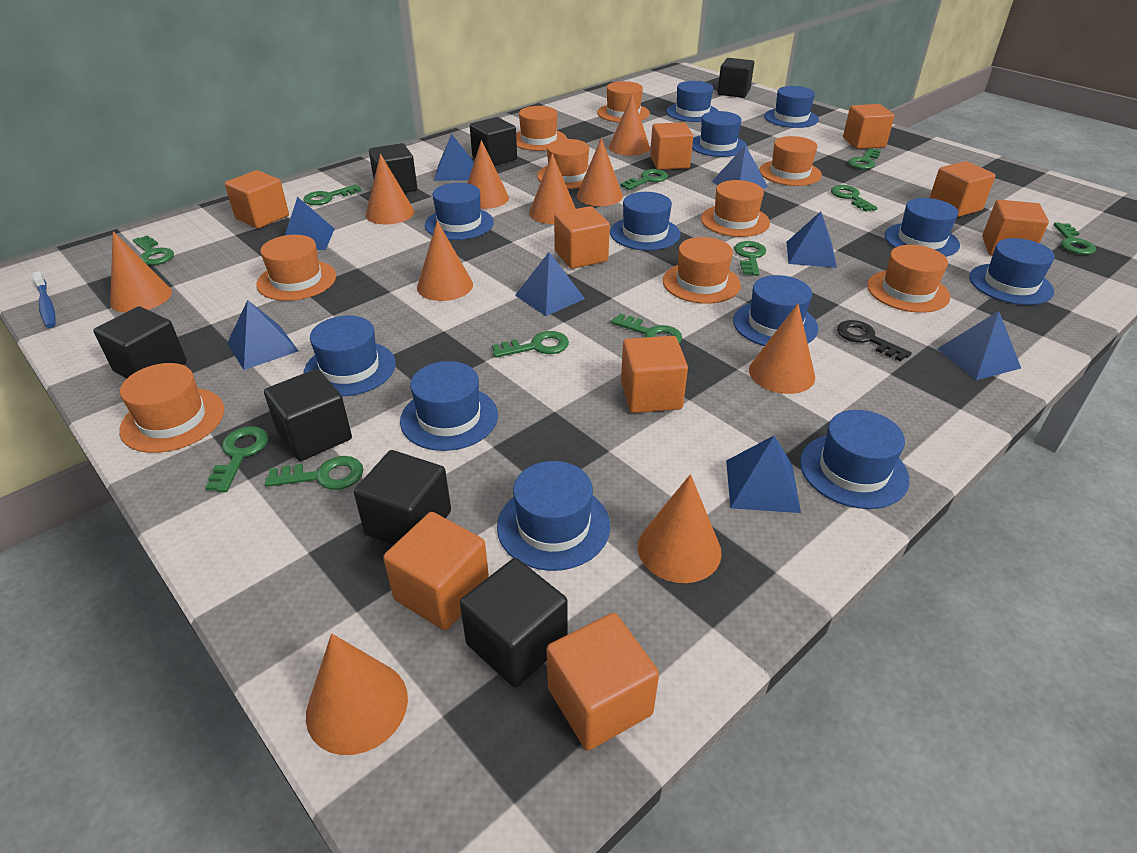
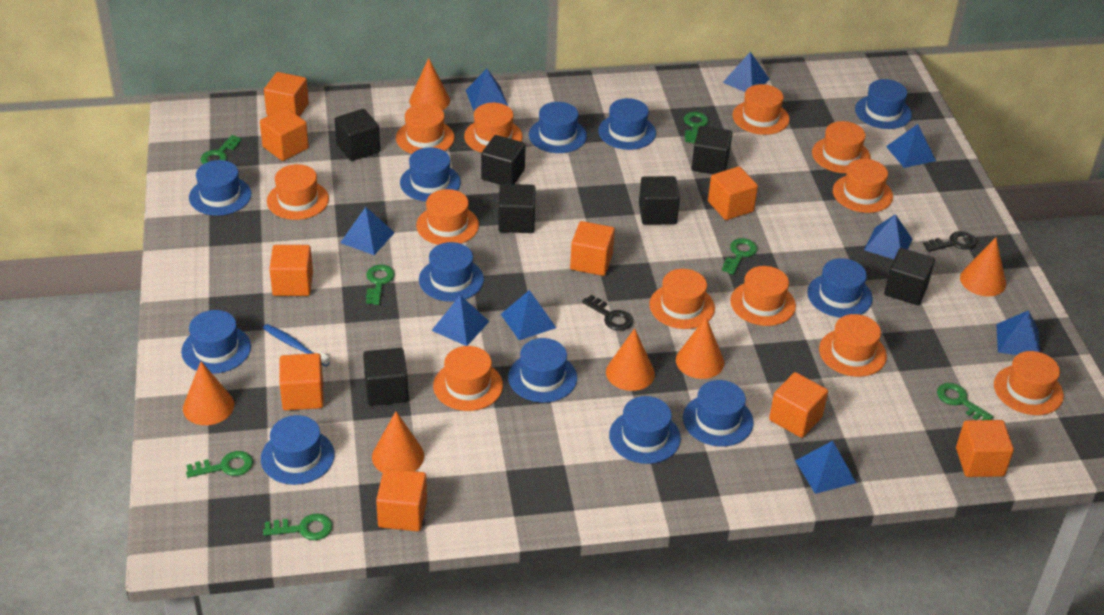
black key: [837,320,912,362] = 1 -> [582,295,633,331] [923,231,977,252] = 2
blue pyramid: [227,300,298,370] [285,197,334,250] [434,134,474,181] [515,252,585,316] [712,145,768,188] [726,435,801,513] [786,211,837,268] [937,311,1021,380] = 8 -> [340,207,395,255] [431,295,490,346] [466,69,508,111] [501,290,556,340] [722,52,770,92] [795,441,856,494] [864,214,912,259] [886,124,936,168] [996,310,1040,355] = 9
green key: [133,235,174,265] [205,426,268,492] [265,456,364,490] [303,184,361,205] [492,331,569,358] [611,314,682,343] [620,169,668,190] [734,241,766,276] [831,185,878,212] [848,148,881,169] [1054,223,1096,255] = 11 -> [186,451,253,478] [201,135,242,164] [263,513,332,540] [366,265,395,305] [684,112,708,144] [722,238,757,275] [937,383,994,420] = 7
orange cone: [110,231,172,313] [306,633,408,755] [366,153,414,225] [417,221,473,301] [468,140,509,209] [529,153,576,224] [577,138,623,206] [609,94,650,156] [638,474,722,583] [749,304,815,394] = 10 -> [183,361,234,425] [372,411,424,473] [409,58,450,110] [606,328,655,391] [676,317,724,379] [960,237,1006,296] = 6
orange hat: [119,363,224,453] [256,235,336,301] [516,106,567,151] [537,139,589,189] [597,81,650,122] [663,237,741,304] [701,180,770,237] [759,136,822,186] [867,245,950,313] = 9 -> [267,164,329,220] [396,104,454,154] [416,189,479,245] [433,346,503,411] [464,103,523,153] [649,269,715,329] [730,266,796,326] [732,84,790,135] [812,121,871,173] [819,314,887,377] [833,159,893,213] [994,351,1064,415] = 12

